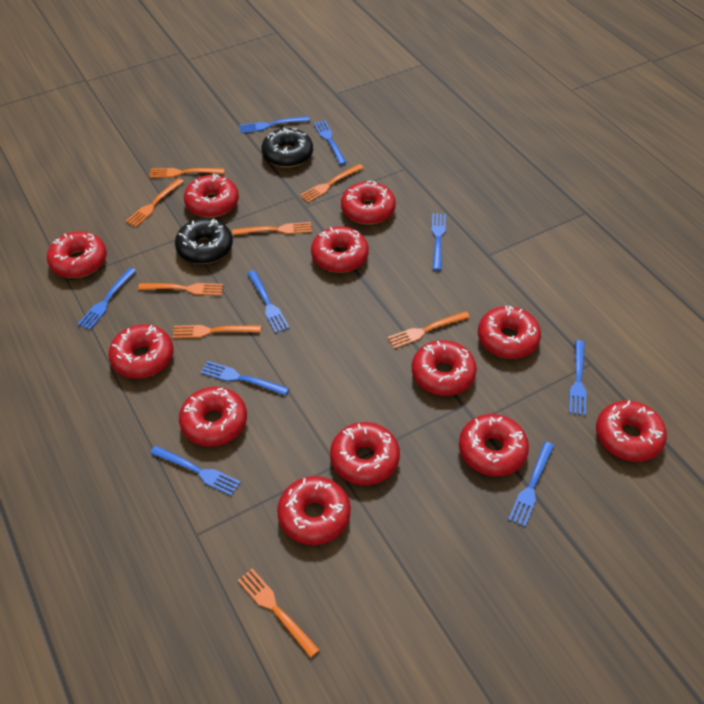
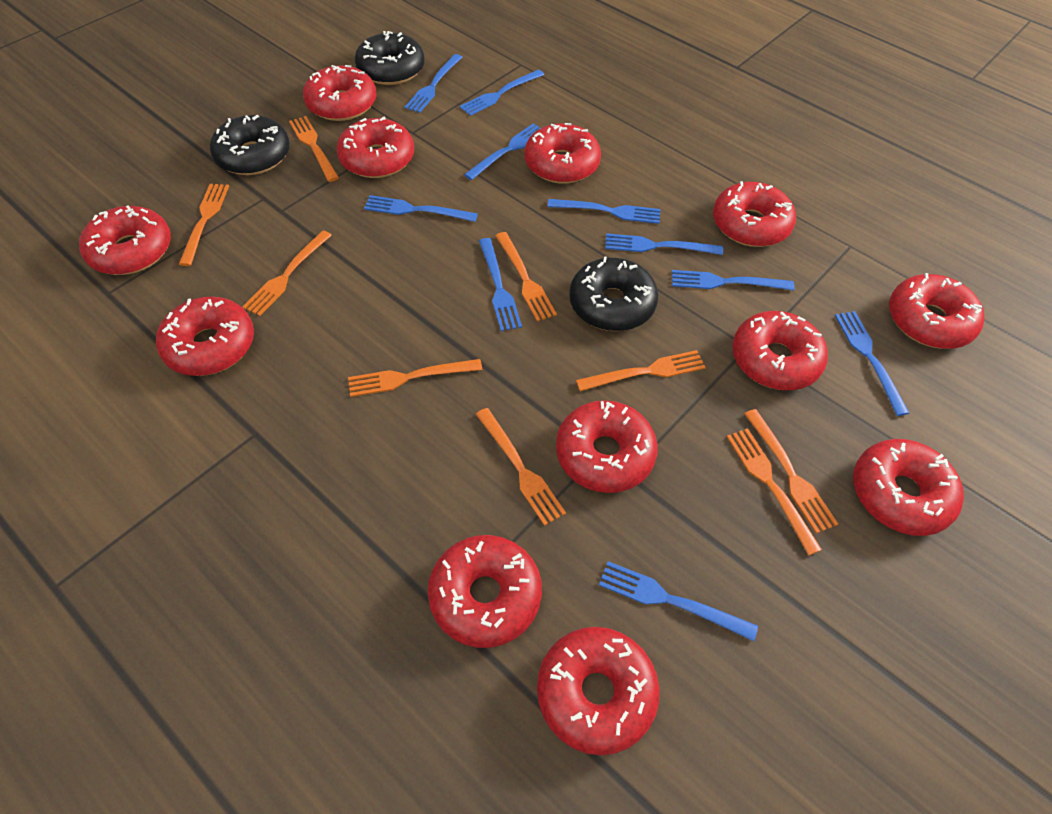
black donut: [175,218,233,264] [261,128,313,168] = 2 -> [210,115,290,175] [355,31,425,85] [569,256,658,331] = 3
blue fork: [77,268,136,330] [150,446,241,496] [201,361,289,396] [239,116,310,133] [247,270,289,333] [314,120,347,165] [431,213,446,271] [508,442,554,527] [569,340,586,415] = 9 -> [364,195,478,222] [404,54,462,113] [459,69,544,116] [464,123,541,180] [479,238,522,331] [547,199,661,224] [599,561,758,641] [605,233,723,255] [672,270,794,291] [835,311,909,416] = 10
orange fork: [126,178,184,227] [138,283,223,296] [149,168,225,178] [173,325,261,338] [232,222,312,235] [238,569,320,658] [300,164,364,202] [387,311,470,349] = 8 -> [179,184,229,266] [243,230,332,316] [289,116,339,182] [348,359,482,397] [476,408,566,526] [495,232,557,321] [576,350,706,391] [727,428,822,555] [744,409,838,534] = 9

